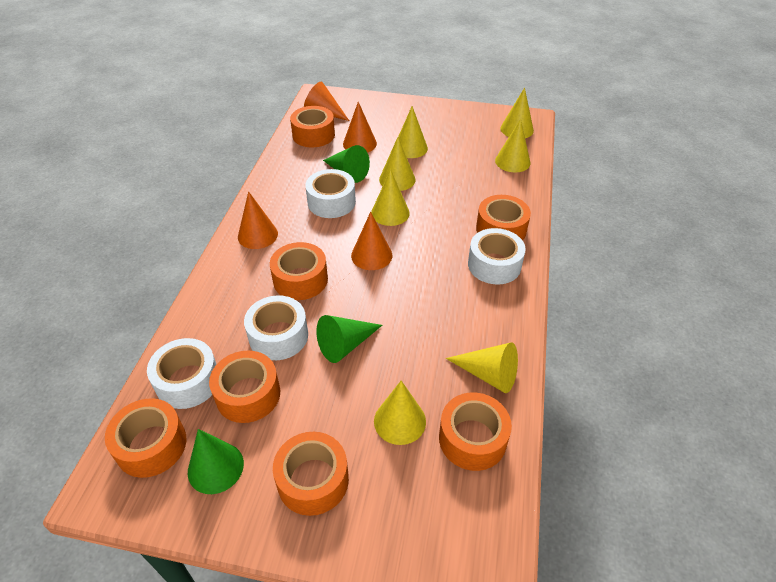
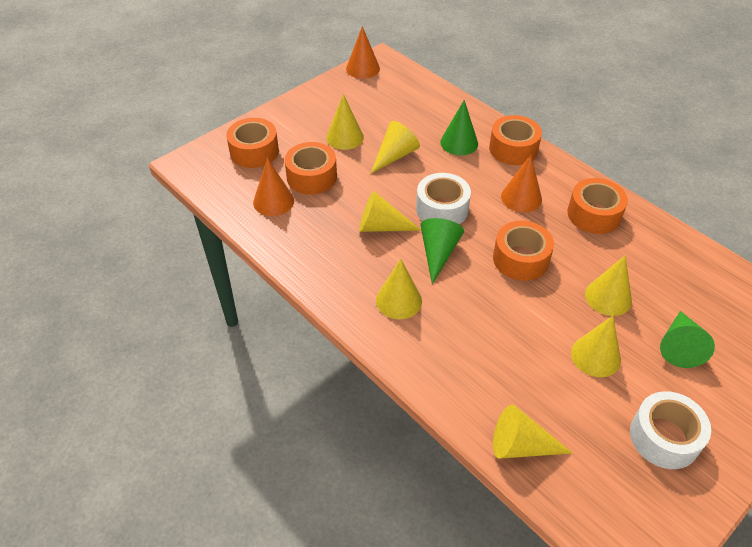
orange cone: [238,191,278,249] [304,82,349,121] [343,102,377,153] [351,212,392,270] = 4 -> [253,158,294,216] [346,26,380,79] [501,155,542,212] = 3
orange tape: [105,398,186,478] [209,351,280,423] [270,242,328,300] [273,432,349,516] [290,106,335,148] [439,392,512,471] [476,195,531,241] = 7 -> [226,118,279,168] [284,142,337,195] [489,115,542,165] [493,221,554,281] [567,178,628,234] = 5
white tape: [147,338,217,409] [244,295,308,360] [305,169,356,218] [468,228,526,284] = 4 -> [416,173,471,224] [630,391,711,469] = 2

